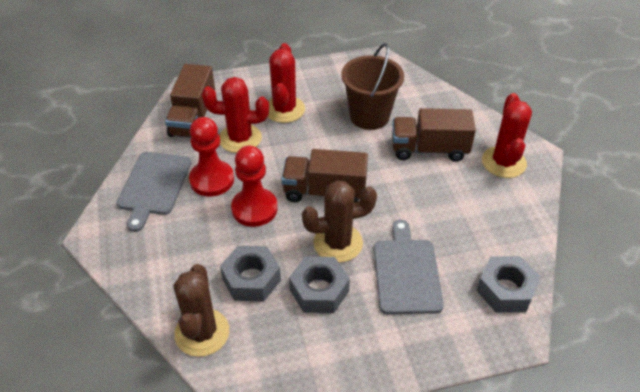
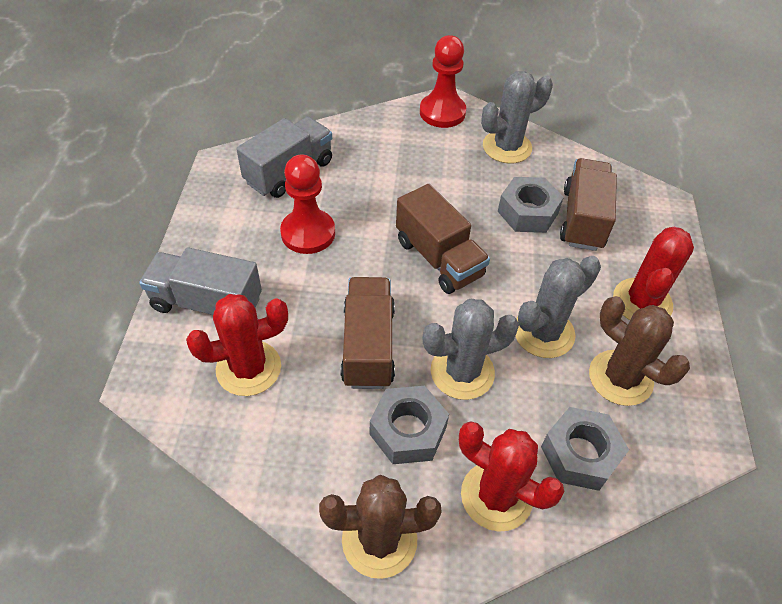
brown bucket: [341,43,404,130] = 1 -> none = 0
grey cactus: none = 0 -> [422,299,519,400] [481,71,553,164] [515,256,601,358] = 3
grey cutting board: [117,152,191,232] [374,220,444,314] = 2 -> none = 0
grey truck: none = 0 -> [139,247,262,315] [236,117,332,198] = 2

